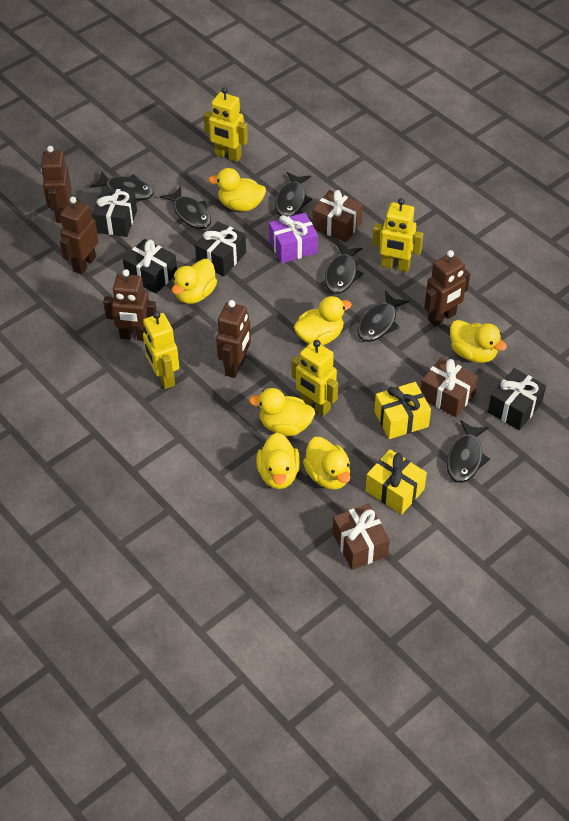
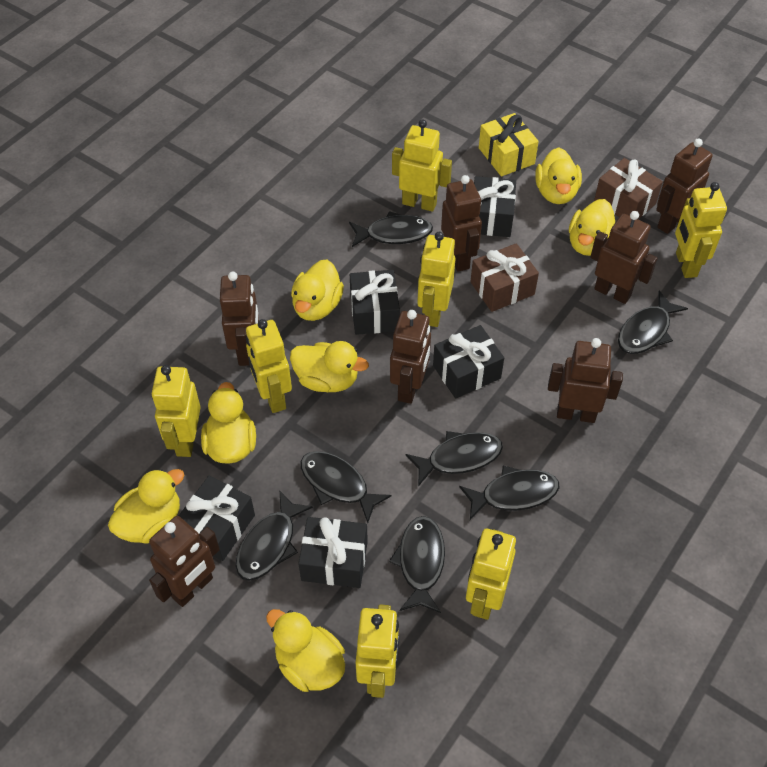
black fish: [90,171,154,201] [160,186,211,229] [275,172,312,217] [325,243,363,294] [357,291,409,342] [447,420,490,483] = 6 -> [236,491,313,581] [300,451,392,523] [349,211,433,247] [389,516,445,613] [405,431,503,486] [459,466,559,520] [618,291,688,354] = 7
black gift: [92,188,137,237] [123,239,177,294] [195,221,246,276] [488,368,546,430] = 4 -> [179,475,255,561] [298,517,368,588] [350,270,400,335] [433,325,504,399] [474,176,516,237] = 5
brown gift: [313,190,363,242] [332,503,390,570] [421,357,478,417] = 3 -> [470,243,539,312] [594,158,663,219] = 2
brown robot: [41,146,72,223] [60,196,99,274] [103,269,157,341] [216,300,251,378] [424,250,470,326] = 5 -> [149,516,220,607] [220,271,259,366] [390,310,431,404] [441,175,482,271] [548,338,623,423] [590,211,657,304] [656,138,713,234] = 7
purple gift: [269,213,318,263] = 1 -> none = 0
yellow gift: [366,449,427,515] [374,382,431,439] = 2 -> [479,113,539,176] = 1
yellow robot: [143,311,179,389] [204,87,248,162] [292,340,338,416] [372,198,423,272] = 4 -> [152,365,201,457] [246,319,292,413] [355,604,399,698] [392,119,452,212] [417,232,455,327] [466,529,516,620] [675,182,727,278] = 7

